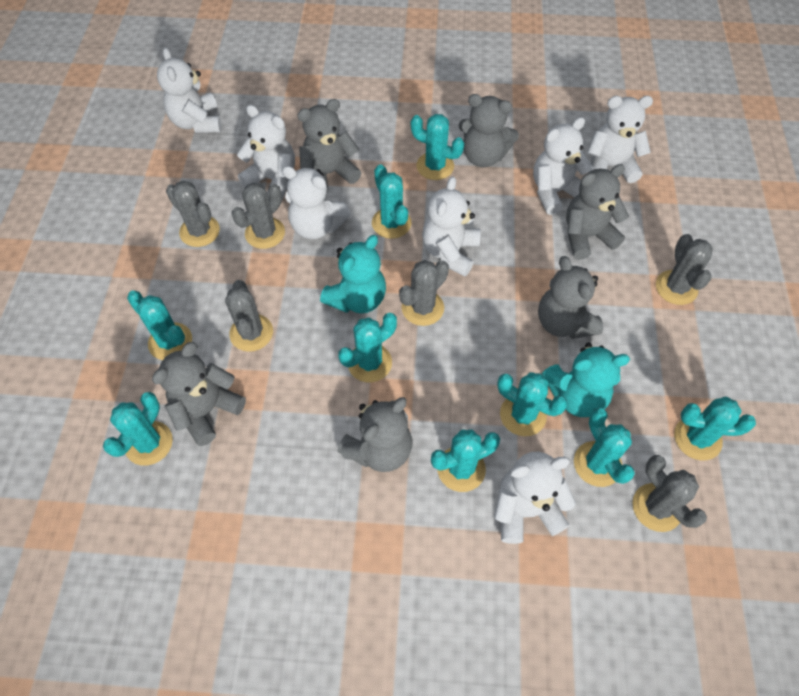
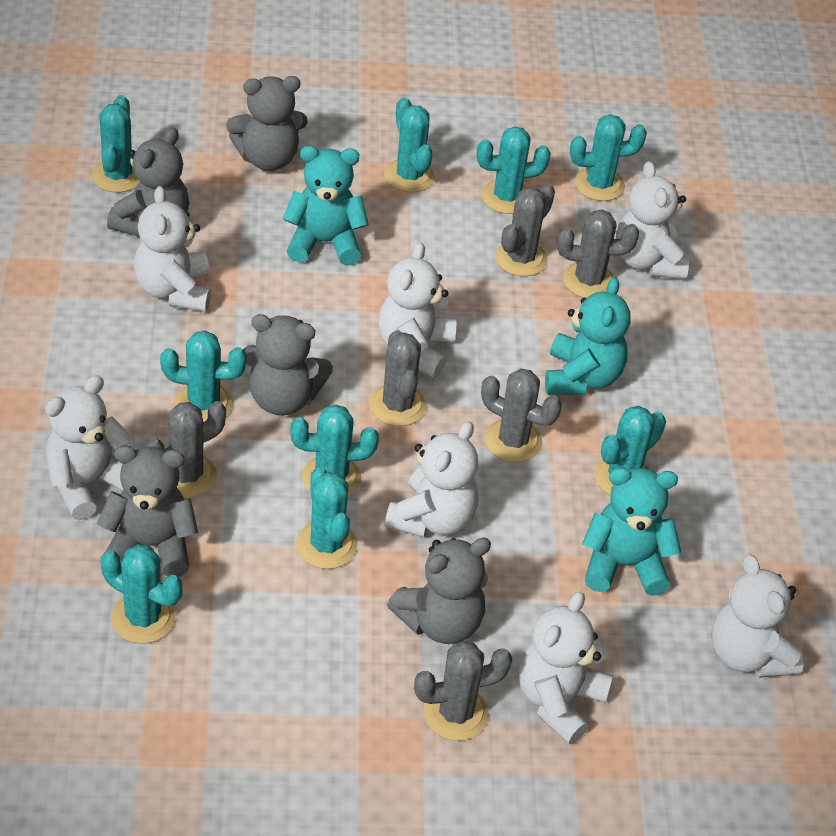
grey teddy bear: [152,342,246,446] [297,99,361,191] [337,397,412,472] [459,94,519,167] [538,256,603,339] [566,164,629,260] = 6 -> [97,445,198,577] [107,128,189,237] [226,76,308,171] [243,314,333,416] [387,537,491,644] = 5
turquoise teddy bear: [320,235,386,314] [542,342,630,417] = 2 -> [283,146,369,266] [545,277,631,395] [582,467,681,596] = 3

